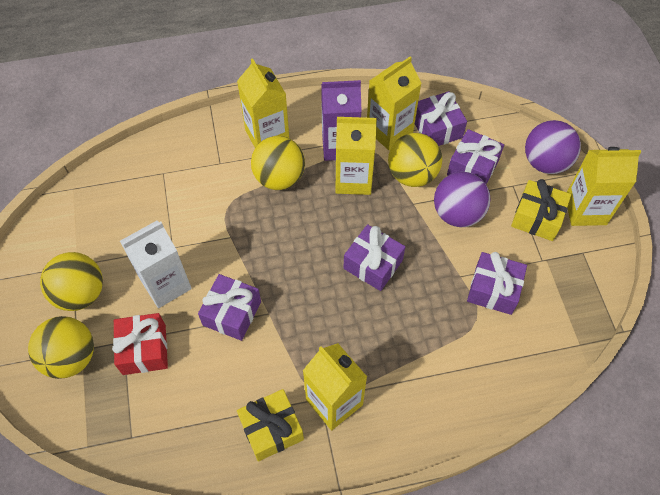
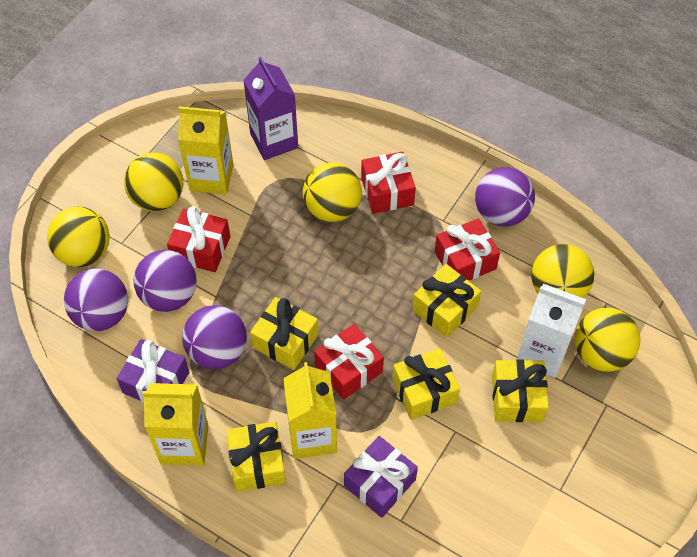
purple ball: [434,172,490,227] [525,120,581,174] = 2 -> [64,269,128,331] [133,250,197,312] [182,305,247,369] [475,167,535,227] = 4
purple gift: [198,274,261,341] [344,224,405,291] [415,91,467,146] [447,129,504,184] [467,252,527,315] = 5 -> [117,339,189,403] [344,436,418,518] = 2
red gift: [112,313,168,375] = 1 -> [167,206,230,272] [314,324,384,400] [361,152,416,214] [434,218,500,281] = 4
yellow ball: [28,316,94,379] [40,252,103,311] [251,136,305,190] [388,133,442,187] = 4 -> [47,207,110,267] [124,153,183,211] [303,163,362,222] [531,244,594,298] [574,308,640,372] = 5
yellow carton: [237,58,289,148] [303,343,367,430] [335,117,377,195] [367,56,422,150] [567,147,641,226] = 5 -> [143,383,209,466] [178,106,234,195] [283,362,337,459] = 3
yellow gift: [237,389,304,461] [511,179,571,241] = 2 -> [227,421,286,492] [250,297,319,370] [392,348,460,420] [412,264,481,338] [492,359,549,422] = 5

